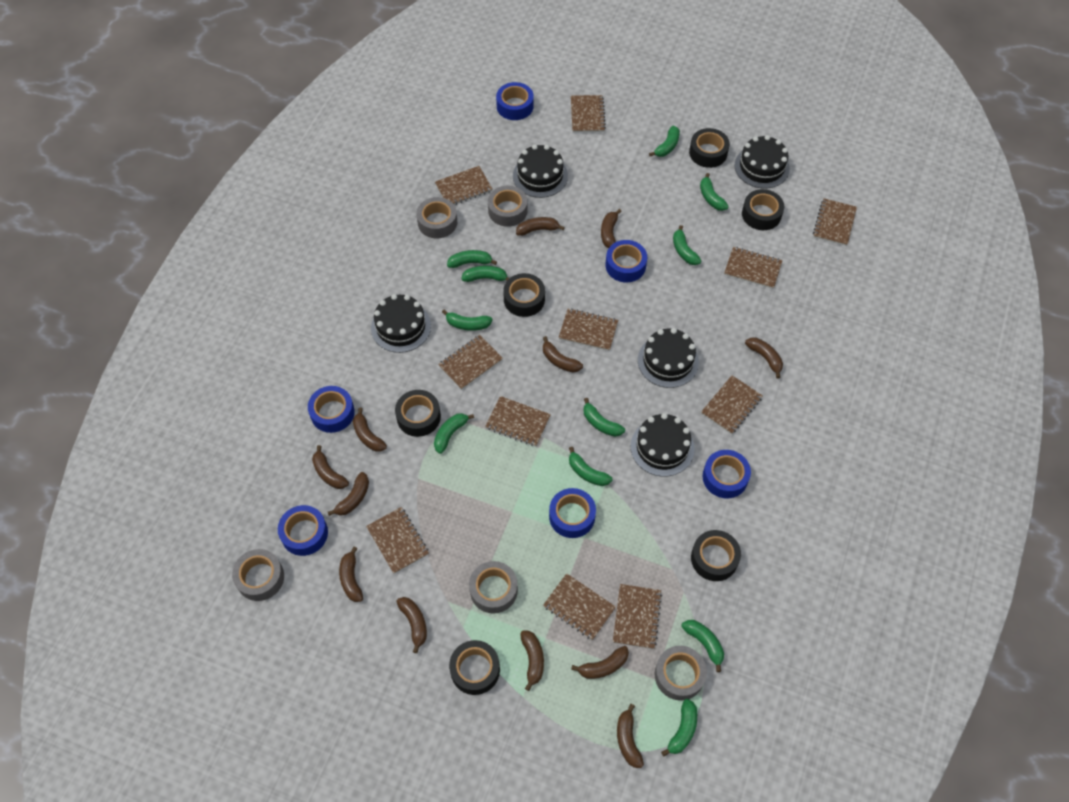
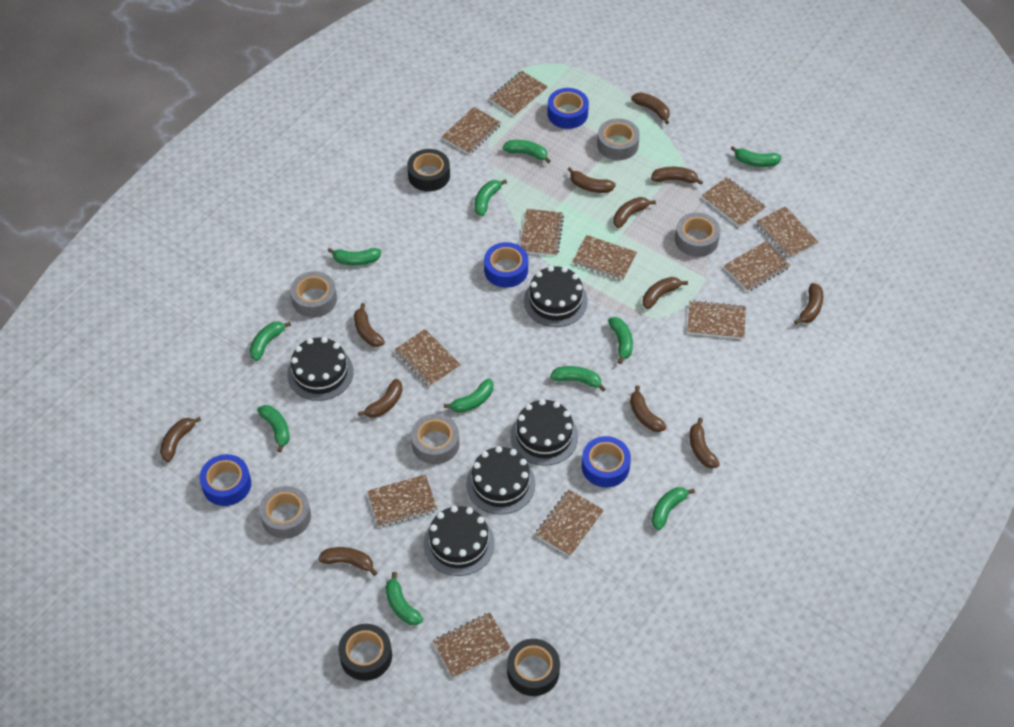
black tape: [395,390,441,437] [449,640,500,695] [503,273,545,317] [689,128,730,168] [691,530,741,581] [742,189,784,230] = 6 -> [338,624,392,681] [407,149,450,192] [507,639,560,696] = 3
blue tape: [278,505,328,556] [308,386,355,433] [496,82,534,120] [549,488,596,538] [606,240,647,282] [703,450,751,498] = 6 -> [200,454,251,506] [484,242,528,288] [547,88,589,129] [582,436,631,488] = 4
brown notebook: [366,507,429,574] [435,166,492,205] [438,335,503,390] [485,396,551,447] [543,573,616,640] [559,309,618,351] [571,95,606,132] [613,584,662,649] [701,376,763,434] [724,247,782,289] [813,198,857,246] = 11 -> [367,474,437,527] [394,329,461,387] [433,613,511,678] [442,107,501,155] [489,71,548,117] [521,209,564,256] [535,489,604,557] [572,235,637,281] [687,300,746,339] [702,177,766,227] [724,241,790,292] [756,206,818,259] = 12

